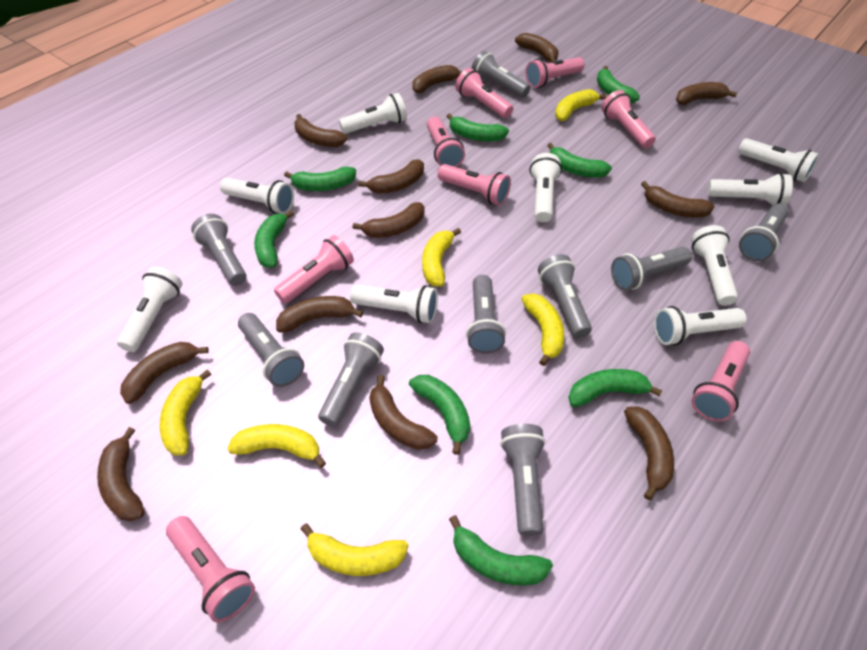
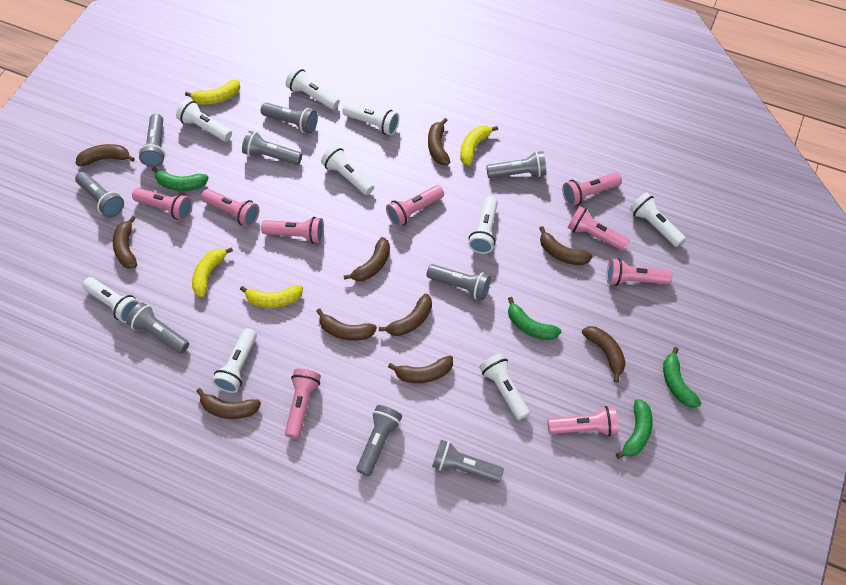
brown banana: [97,427,145,522] [120,342,209,404] [276,296,363,333] [294,114,348,147] [353,202,424,238] [358,159,424,194] [369,375,437,450] [412,65,463,93] [515,33,558,63] [624,406,674,500] [641,181,714,218] [676,82,737,105] = 12 -> [76,144,135,166] [113,216,137,269] [196,388,261,419] [316,308,377,341] [343,237,390,281] [379,294,432,336] [388,356,453,383] [428,118,450,165] [539,226,593,265] [582,326,626,383] = 10
green banana: [254,210,294,268] [284,167,356,191] [409,375,470,455] [447,113,509,141] [449,515,553,585] [547,143,612,177] [568,369,663,407] [597,66,640,103] = 8 -> [152,167,208,191] [508,297,562,340] [616,399,653,459] [663,347,701,408] = 4
pink flashlight: [166,516,255,622] [274,235,354,304] [427,116,465,167] [438,164,511,206] [455,68,513,118] [525,57,585,88] [601,90,656,148] [692,341,750,422] = 8 -> [132,188,193,221] [201,189,259,227] [261,217,324,244] [285,369,321,439] [386,185,444,227] [548,406,618,436] [562,173,622,206] [568,206,630,251] [607,258,673,286] = 9
yellow banana: [160,370,211,456] [227,424,326,468] [301,523,409,576] [422,228,461,287] [521,293,564,366] [555,89,606,121] = 6 -> [185,80,240,105] [192,247,233,298] [240,285,303,308] [460,125,498,166] = 4

